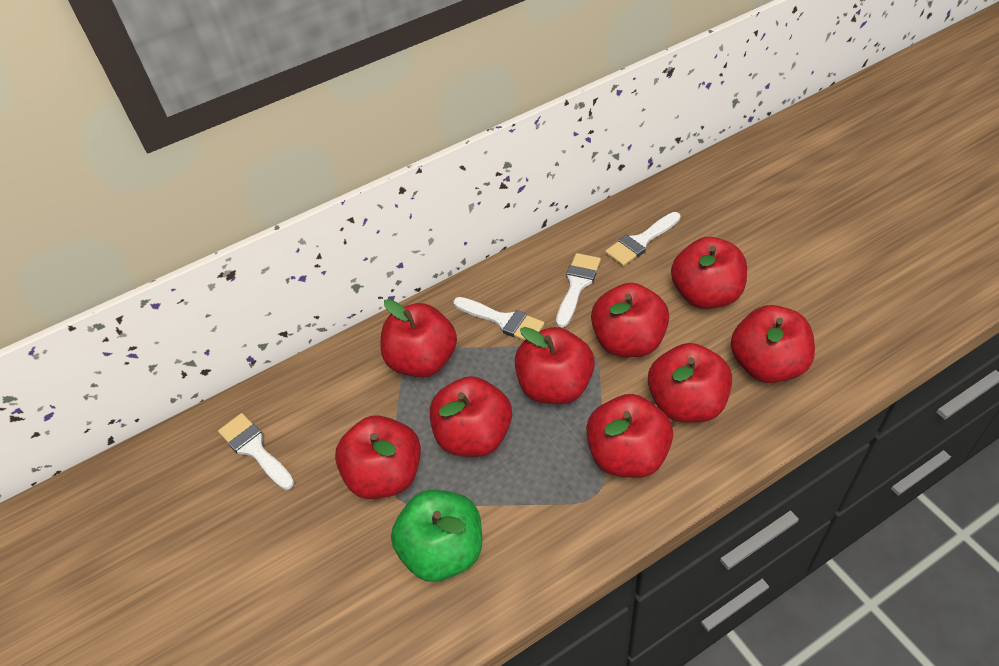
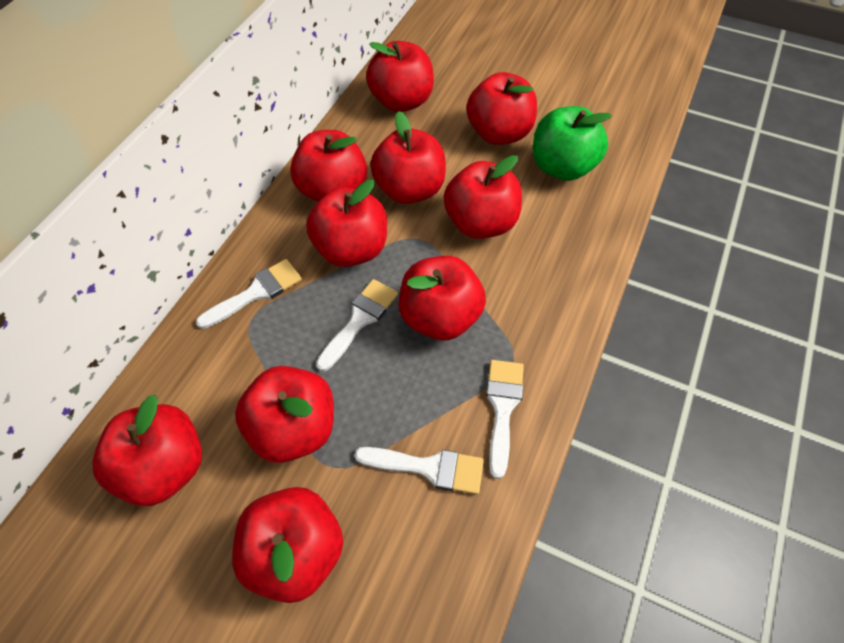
red apple: [335,415,421,499] [380,299,457,378] [430,376,512,457] [515,327,595,404] [586,394,673,478] [591,283,669,357] [648,343,732,423] [671,237,747,309] [731,305,815,383] = 9 -> [92,395,202,506] [232,487,343,603] [235,366,334,463] [290,130,367,202] [306,180,387,267] [366,41,434,112] [370,111,446,204] [399,256,486,340] [444,155,522,239] [466,72,537,145] = 10

